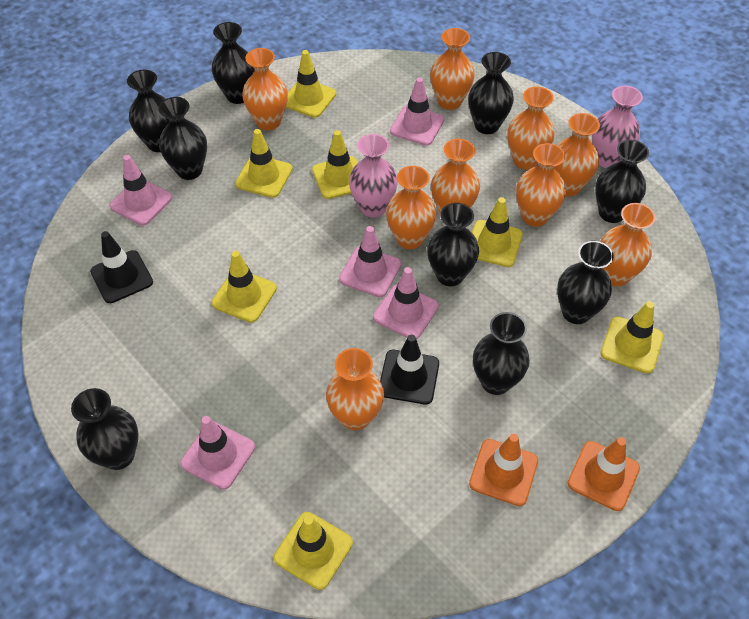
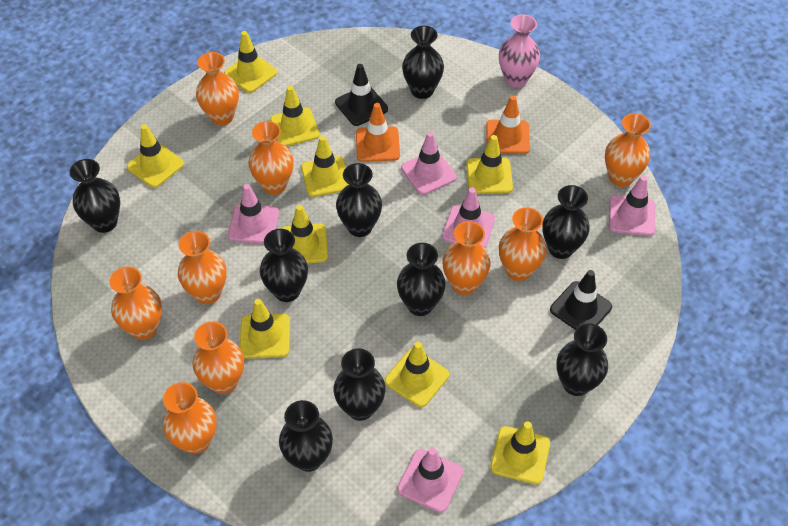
pink vase: [349,134,398,217] [592,86,643,168] = 2 -> [499,14,540,88] = 1
yellow traffic cone: [211,251,277,323] [235,129,292,198] [274,512,353,590] [286,50,336,118] [312,130,358,199] [472,197,523,267] [601,301,664,374] = 7 -> [127,124,184,188] [224,31,277,93] [240,299,290,359] [270,86,320,146] [282,205,328,264] [301,136,349,197] [385,342,449,407] [466,135,513,194] [490,421,550,485] = 9

